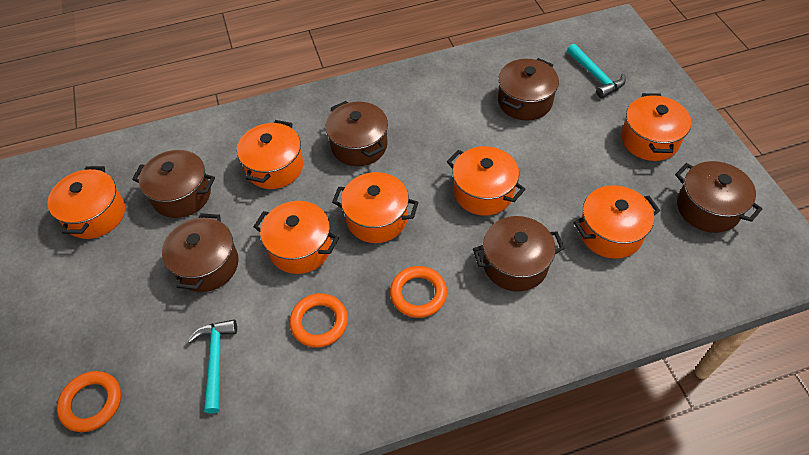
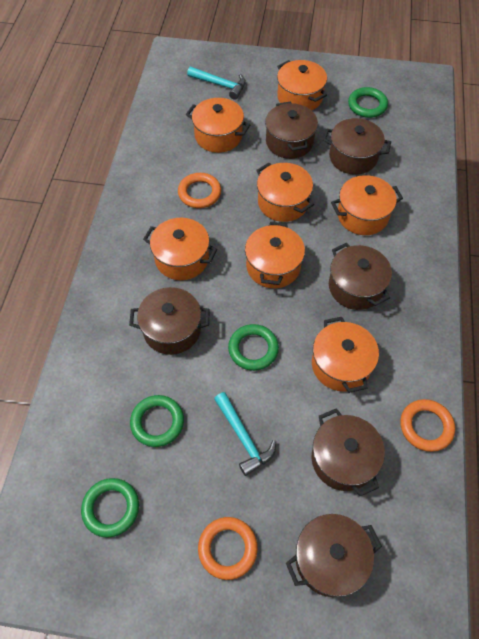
green ring: none = 0 -> [81,478,139,538] [130,395,184,447] [228,324,279,371] [348,87,388,118] = 4

